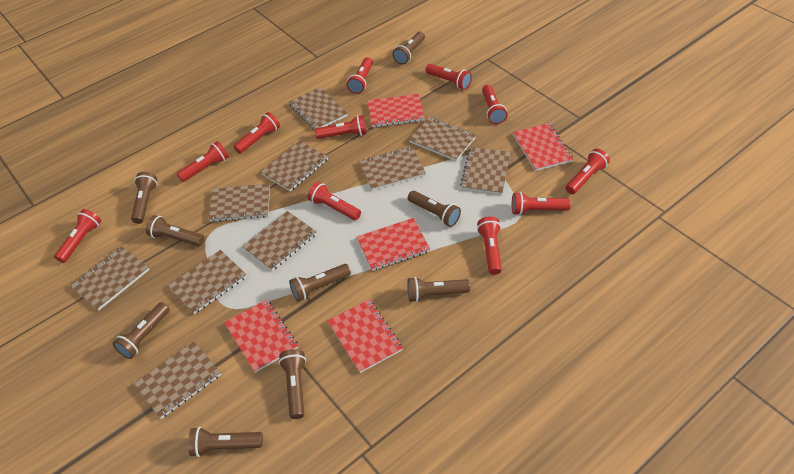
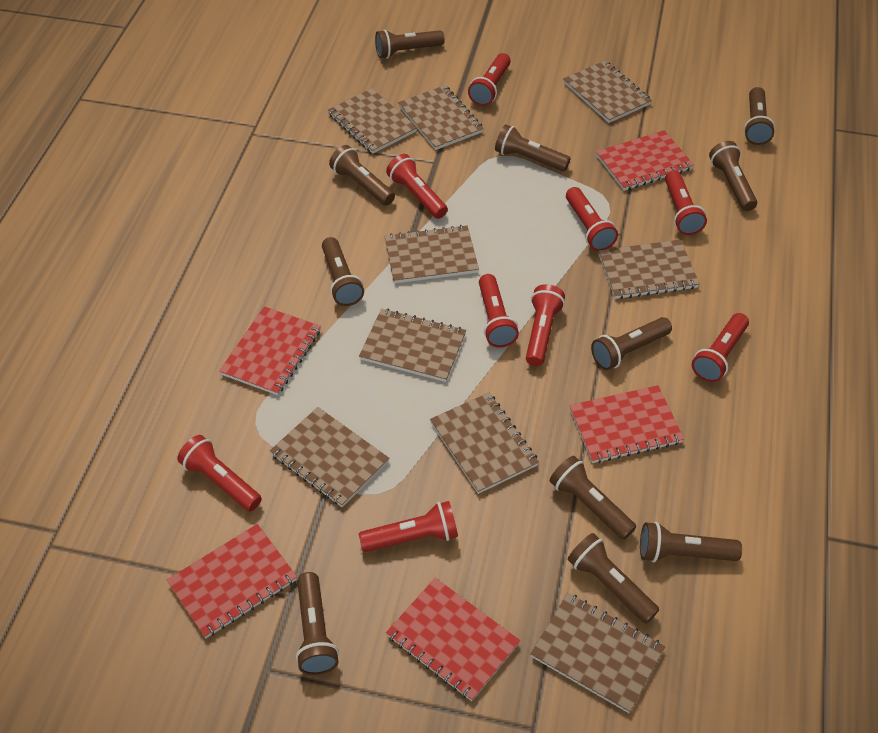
brown flashlight: [113,302,170,359] [131,172,157,224] [146,215,205,246] [188,427,263,457] [279,349,306,419] [289,264,351,302] [393,32,425,65] [407,277,470,302] [408,191,461,227] = 9 -> [296,572,339,675] [322,237,364,306] [329,145,395,206] [375,30,445,59] [495,124,571,171] [550,456,636,540] [568,533,659,624] [591,317,672,370] [640,522,742,563] [709,141,757,211] [744,87,775,145] = 11
brown notebook: [71,246,150,310] [134,341,221,419] [168,250,247,314] [209,183,270,222] [242,211,317,271] [261,140,328,191] [289,87,348,130] [360,147,426,190] [409,117,476,161] [460,147,511,195] = 10 -> [270,407,389,507] [328,88,417,154] [359,309,466,382] [384,225,479,284] [398,85,484,150] [430,393,539,494] [530,593,665,713] [563,60,652,123] [599,239,700,299] = 9
red flashlight: [54,209,101,263] [177,141,229,182] [233,112,280,154] [308,182,361,220] [315,115,367,139] [347,57,373,94] [425,64,472,90] [477,217,502,275] [482,85,508,124] [512,192,571,215] [566,149,610,194] = 11 -> [177,435,262,511] [359,501,458,552] [386,154,448,219] [468,53,511,106] [479,274,519,347] [526,284,565,366] [566,187,618,251] [665,170,707,235] [692,313,749,382] = 9

